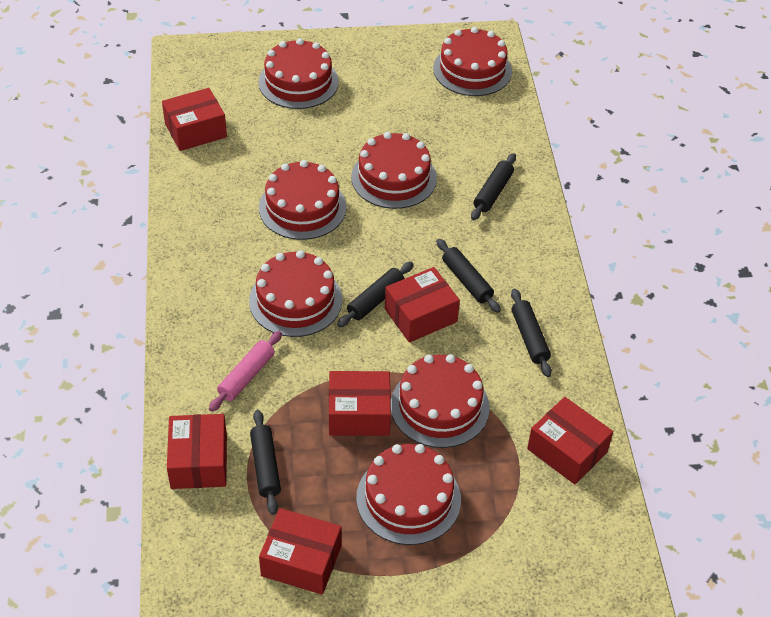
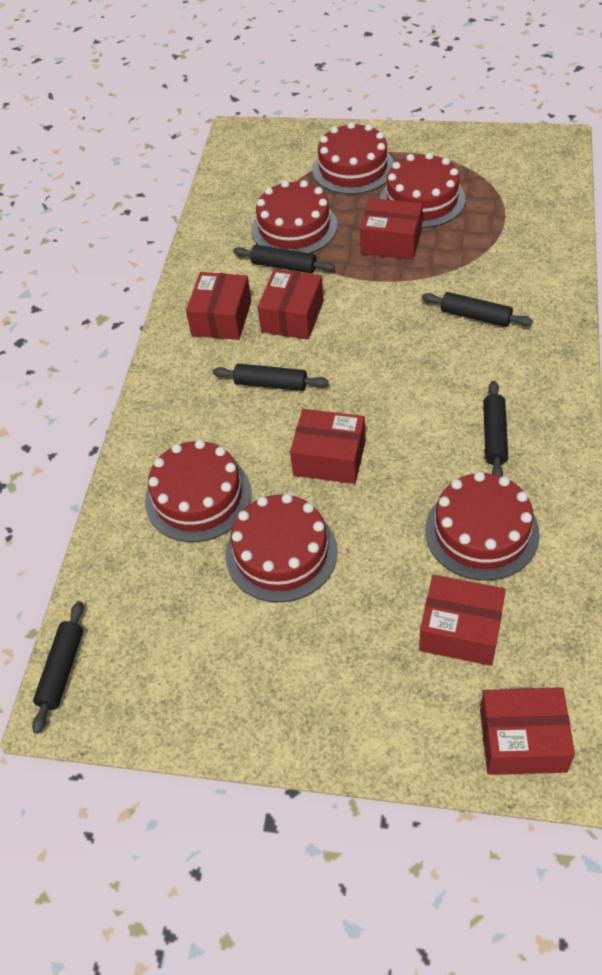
pink rolling pin: [209,331,282,412] = 1 -> none = 0
red cake: [249,250,342,337] [258,38,339,109] [259,160,347,240] [351,132,437,209] [356,444,461,545] [391,354,490,448] [433,27,512,96] = 7 -> [145,439,252,542] [226,493,338,603] [251,180,337,253] [312,122,394,194] [380,152,466,228] [425,472,540,581] = 6

